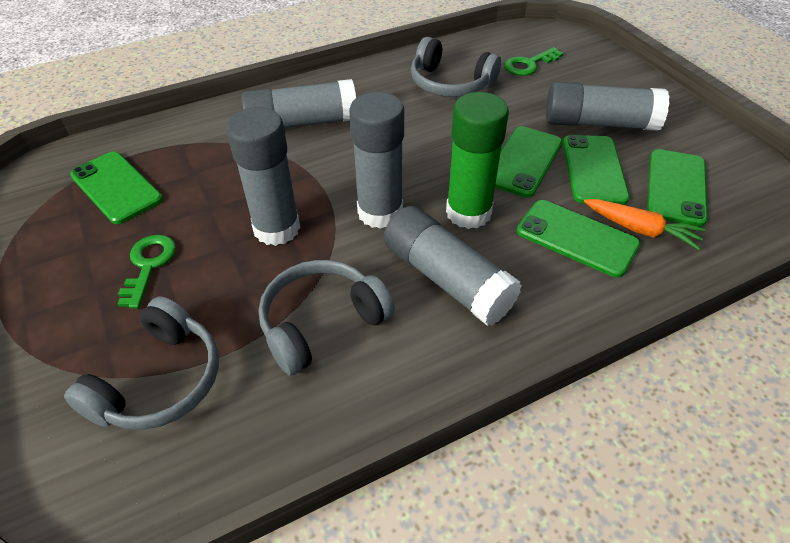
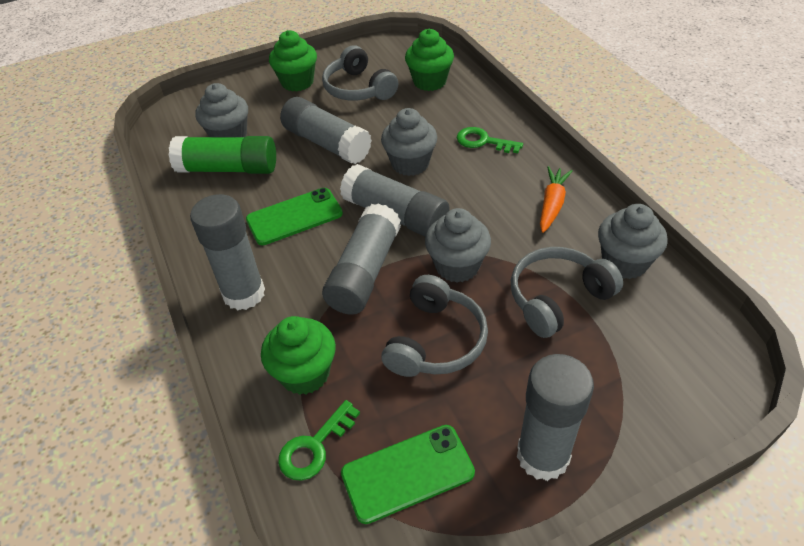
green cupcake: none = 0 -> [261,316,336,395] [269,30,317,92] [405,29,454,91] = 3
green phone: [70,151,163,224] [495,126,562,197] [517,200,640,278] [563,135,630,205] [648,149,708,226] = 5 -> [246,188,343,245] [341,425,475,524] = 2
grey cupcake: none = 0 -> [195,83,248,137] [381,108,437,176] [425,208,491,283] [598,204,668,279] = 4

